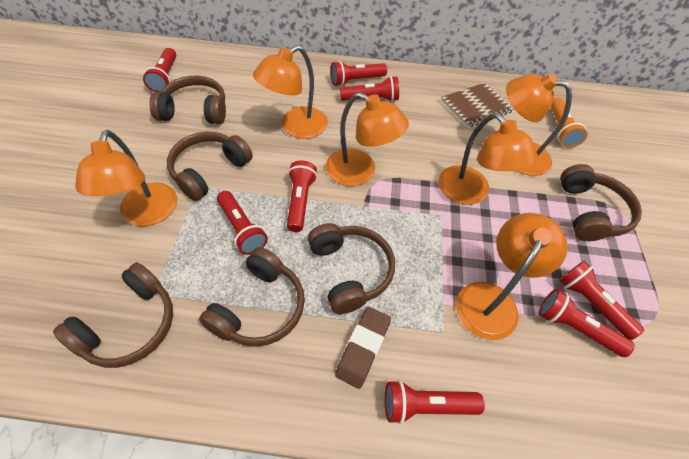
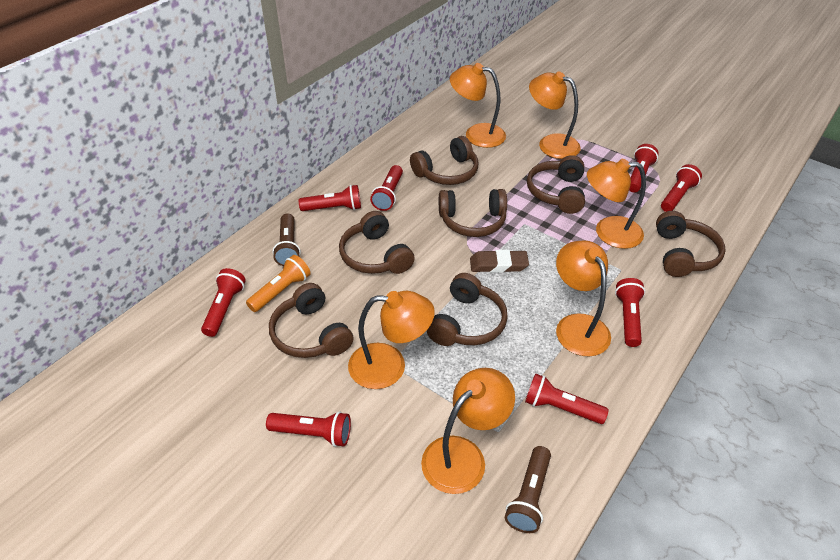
brown flashlight: none = 0 -> [272,213,301,266] [505,446,551,533] = 2
brown headphones: [53,262,173,368] [149,76,226,124] [167,132,253,201] [199,247,305,347] [308,223,395,314] [560,164,642,241] = 6 -> [269,283,353,358] [339,211,415,274] [410,136,478,185] [427,273,508,346] [439,189,507,237] [527,155,585,214] [656,211,725,277] = 7
brown notebook: [441,82,514,128] = 1 -> none = 0

